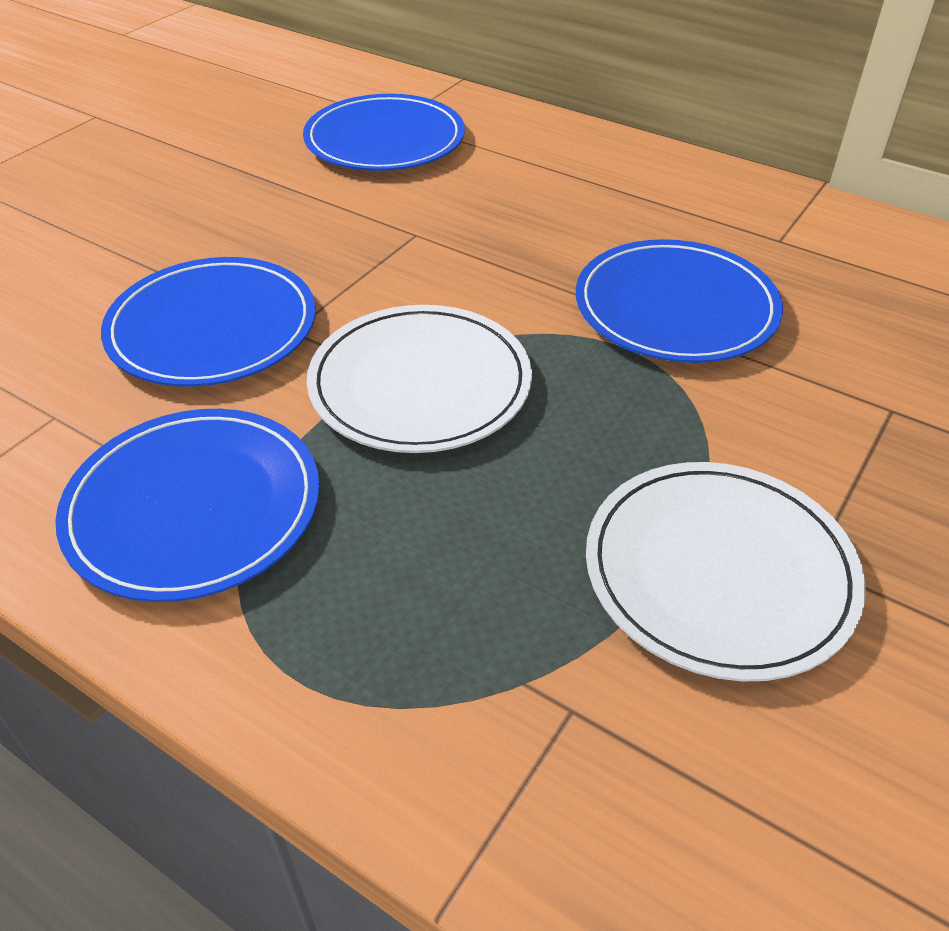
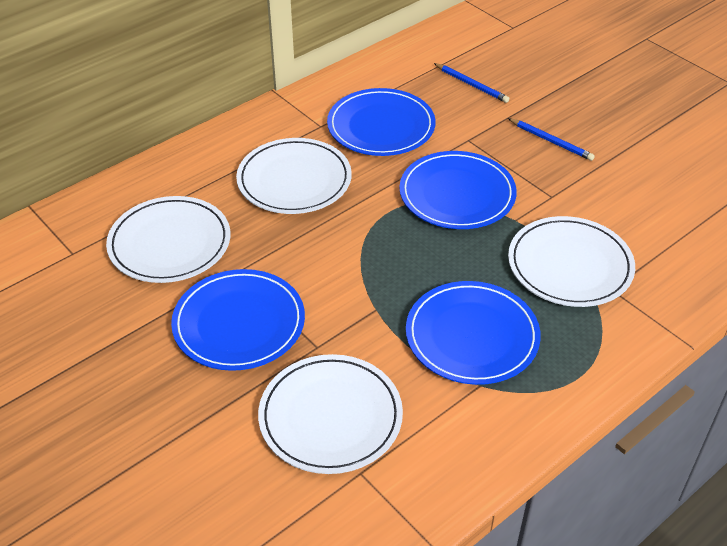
blue pencil: none = 0 -> [434,63,509,103] [508,118,595,161] = 2
white plate: [307,305,532,453] [586,462,866,682] = 2 -> [106,196,230,283] [236,138,352,214] [258,354,403,474] [508,216,635,307] = 4

